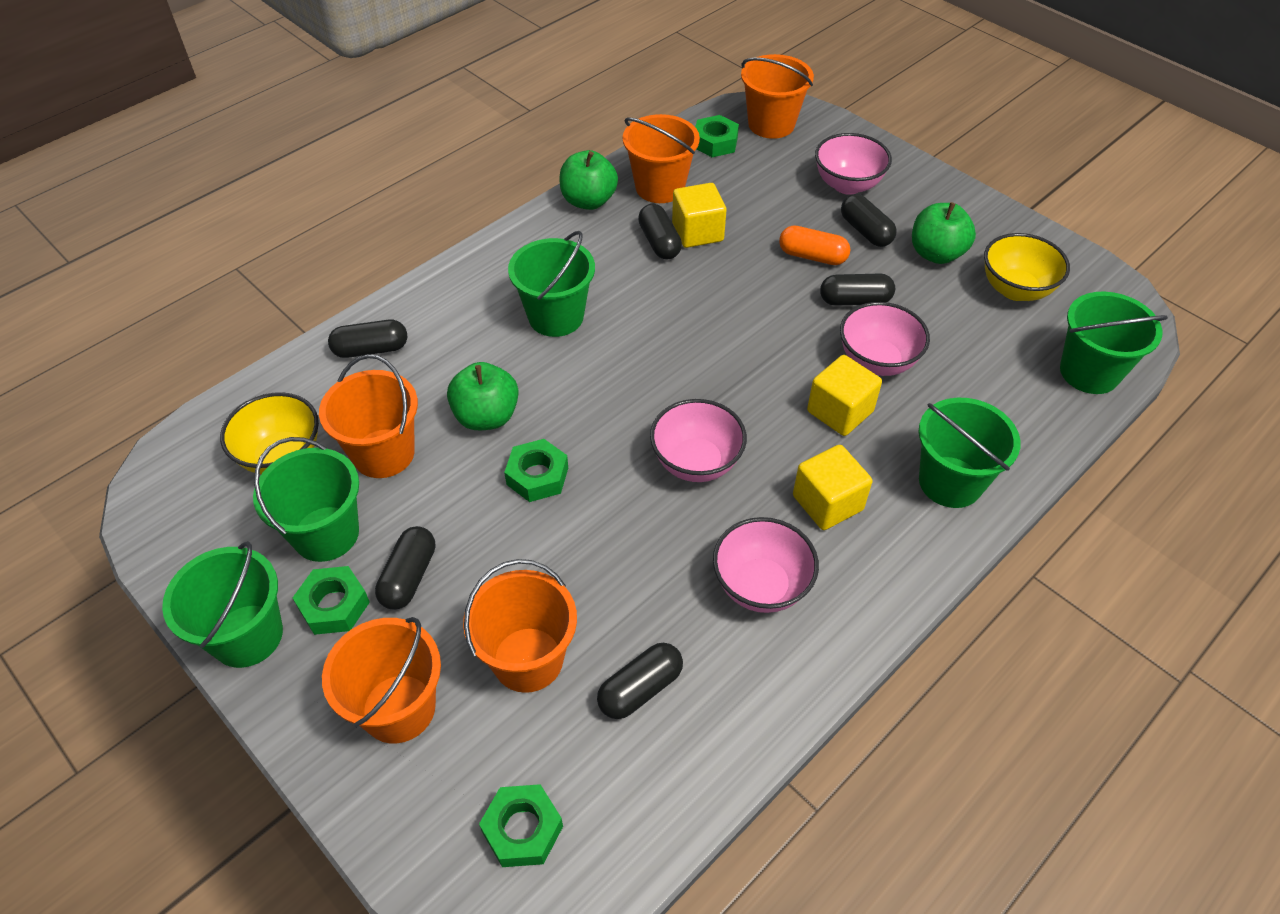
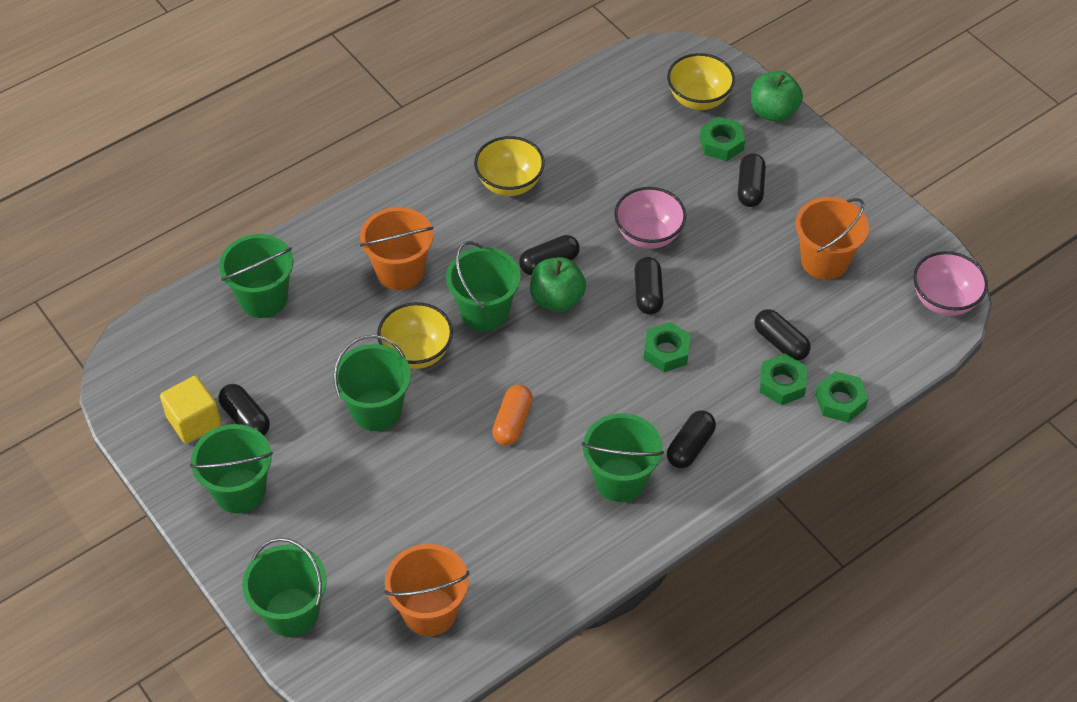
green apple: [447,362,519,430] [560,150,618,210] [912,202,976,264] = 3 -> [530,257,586,312] [751,71,803,122] = 2
green bucket: [162,541,283,668] [253,437,359,562] [508,231,595,337] [919,398,1021,508] [1060,291,1168,394] = 5 -> [190,424,273,513] [219,234,293,318] [242,538,327,637] [333,335,411,431] [446,241,521,331] [582,413,664,502] = 6
orange bucket: [319,354,418,478] [322,617,441,743] [463,559,577,693] [623,114,700,203] [741,54,814,139] = 5 -> [360,207,434,290] [384,544,469,636] [796,197,869,280] = 3
pink bowl: [650,399,747,482] [713,517,819,613] [815,133,892,195] [840,302,930,376] = 4 -> [614,187,686,249] [913,251,988,316] = 2
yellow bowl: [220,392,319,474] [984,233,1070,301] = 2 -> [377,302,453,369] [474,136,545,196] [667,53,735,110] = 3
yellow cube: [672,183,727,248] [793,445,872,530] [807,355,882,436] = 3 -> [160,376,221,444] = 1

